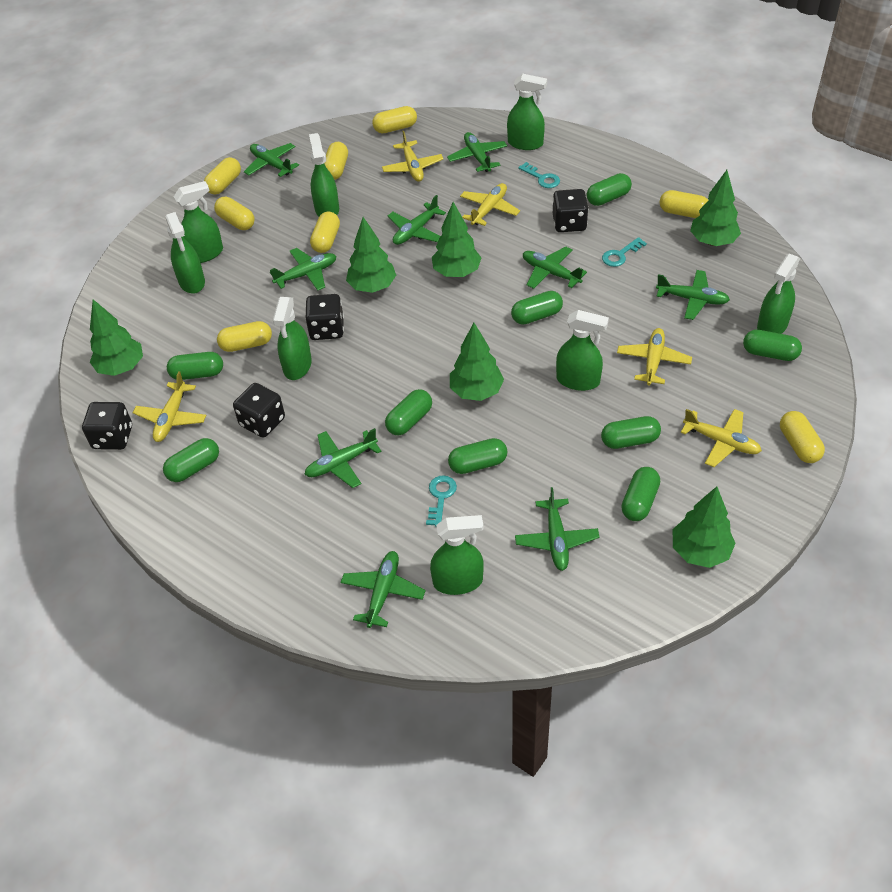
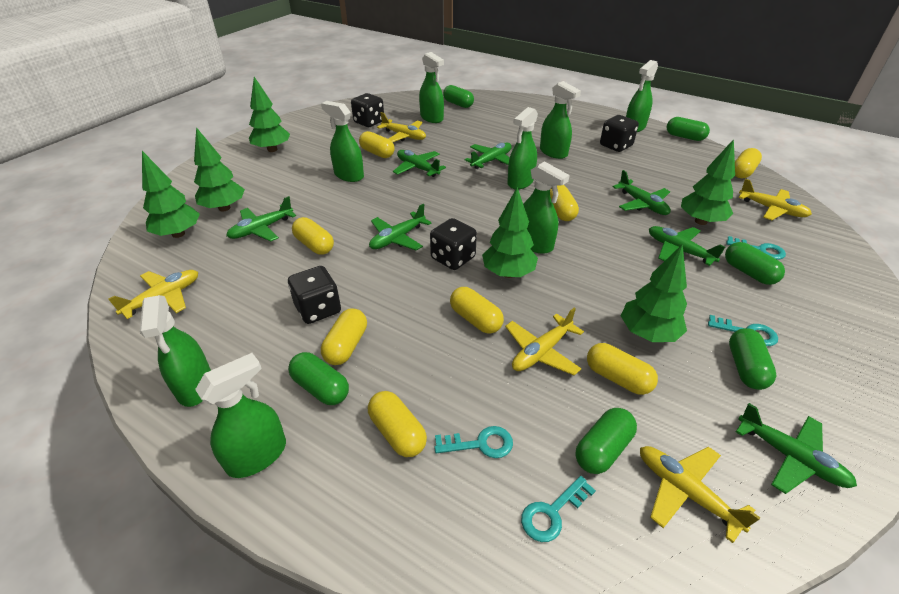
green capsule: [163,438,219,482] [167,352,223,380] [385,389,432,436] [448,438,507,474] [511,291,563,325] [587,173,632,206] [601,416,661,449] [621,467,660,521] [743,330,802,361] = 9 -> [288,352,349,405] [443,85,474,108] [575,408,637,474] [667,117,710,141] [725,242,785,285] [729,328,777,390] = 6
green plane: [244,143,299,177] [270,248,336,291] [304,428,382,488] [340,551,426,628] [388,195,446,245] [447,132,507,172] [515,487,600,571] [523,246,587,289] [656,270,730,320] = 9 -> [226,196,296,241] [369,204,432,251] [393,150,446,177] [464,143,512,169] [613,170,671,215] [649,226,725,266] [736,403,857,494] = 7
turquoise key: [426,475,457,527] [518,162,560,188] [602,237,647,267] = 3 -> [434,426,513,458] [521,476,596,542] [708,315,778,346] [726,236,786,260] = 4

